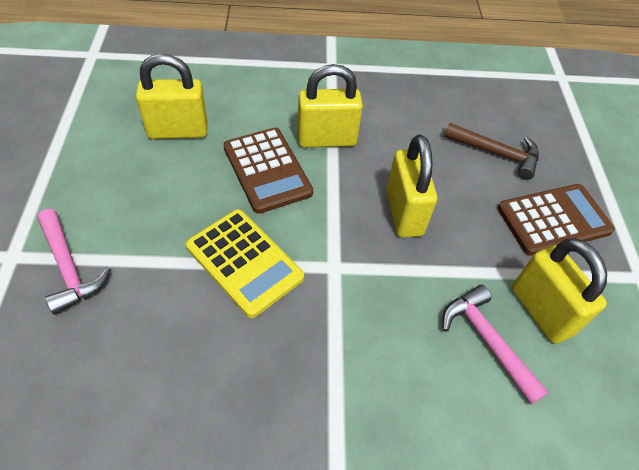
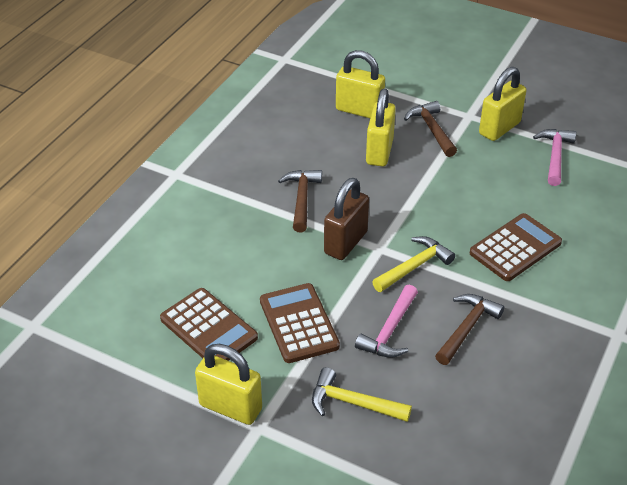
brown calculator: [223,128,313,214] [497,184,615,256] = 2 -> [160,288,258,361] [260,283,340,363] [470,213,562,281] = 3
brown hammer: [444,123,539,180] = 1 -> [278,170,322,232] [404,101,457,157] [435,294,504,365] = 3
brown padlock: none = 0 -> [324,178,369,260] = 1
yellow calculator: [186,209,304,318] = 1 -> none = 0
yellow hammer: none = 0 -> [312,367,412,422] [372,236,455,292] = 2

